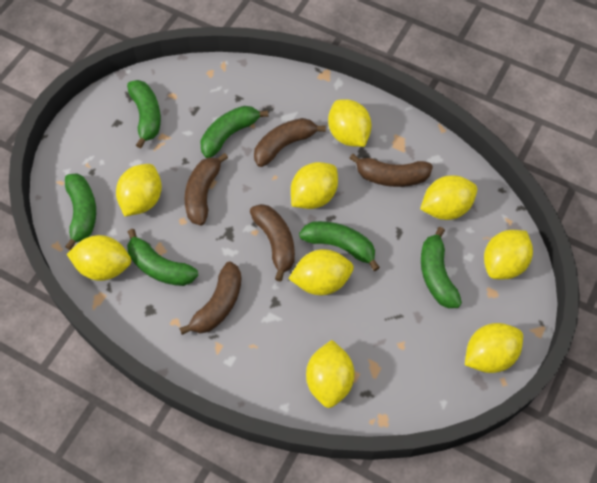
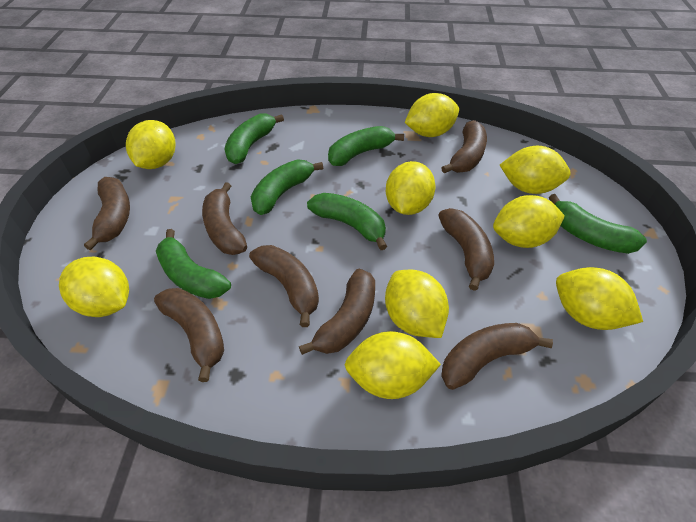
brown banana: [179,262,241,335] [185,153,228,225] [250,204,295,282] [254,118,326,167] [349,154,433,187] = 5 -> [84,177,130,251] [154,288,224,382] [202,182,247,255] [249,245,319,327] [299,269,375,355] [438,208,494,291] [441,120,487,174] [441,323,553,390] = 8

